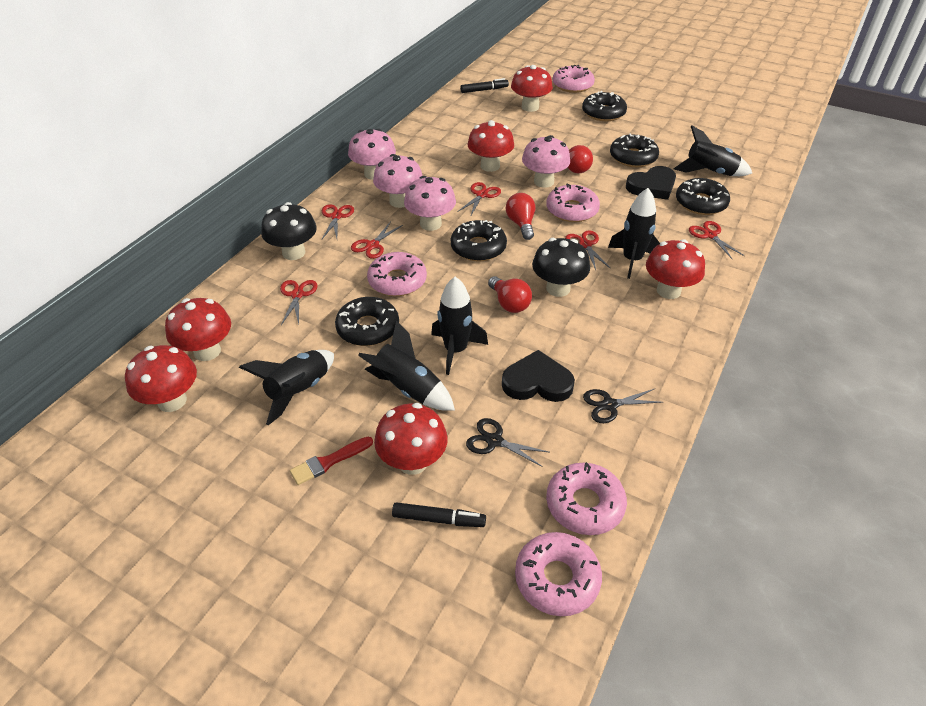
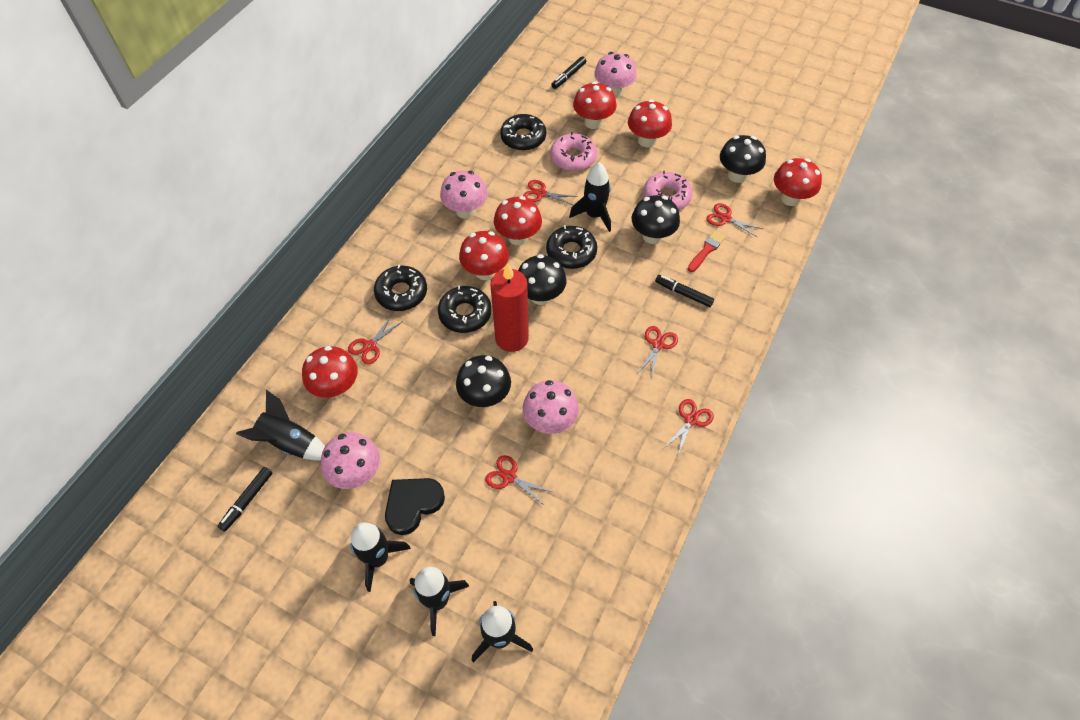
black donut: [335,297,399,346] [451,220,507,261] [582,91,627,121] [610,134,659,167] [676,178,730,215] = 5 -> [374,265,427,311] [438,286,492,333] [500,114,546,151] [546,225,597,269] = 4
black heart: [502,350,575,402] [626,166,676,200] = 2 -> [385,478,445,535] = 1
black marker: [392,502,486,527] [460,78,509,93] = 2 -> [217,467,272,532] [551,56,586,89] [655,275,714,307] = 3
black mushroom: [261,202,317,260] [532,238,590,297] = 2 -> [456,355,511,407] [518,254,566,305] [631,195,680,244] [720,135,766,183] = 4
black scissors: [466,418,549,467] [583,388,663,423] = 2 -> none = 0
pink donut: [367,252,427,296] [515,532,602,616] [546,183,600,222] [546,462,627,535] [553,65,595,93] = 5 -> [550,132,597,171] [644,171,693,210] = 2
red candle: none = 0 -> [490,263,529,352] = 1
red light bulb: [488,276,532,313] [506,193,535,240] [568,145,593,173] = 3 -> none = 0

